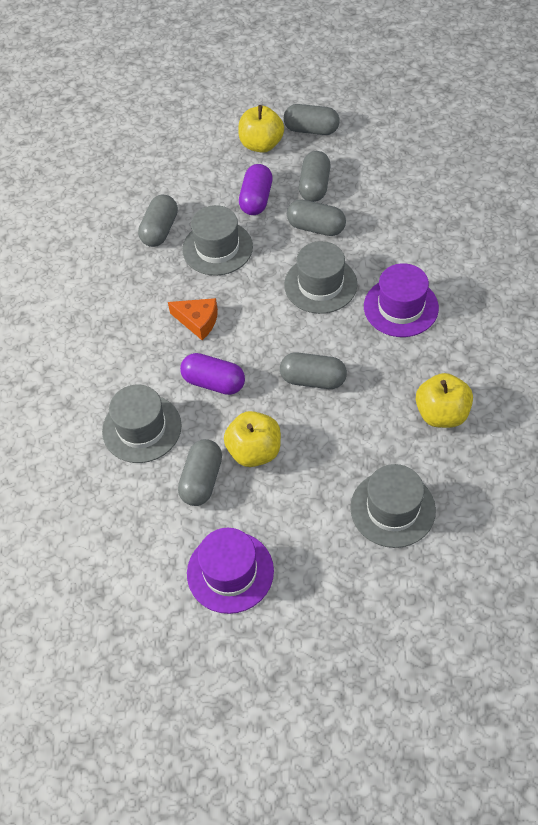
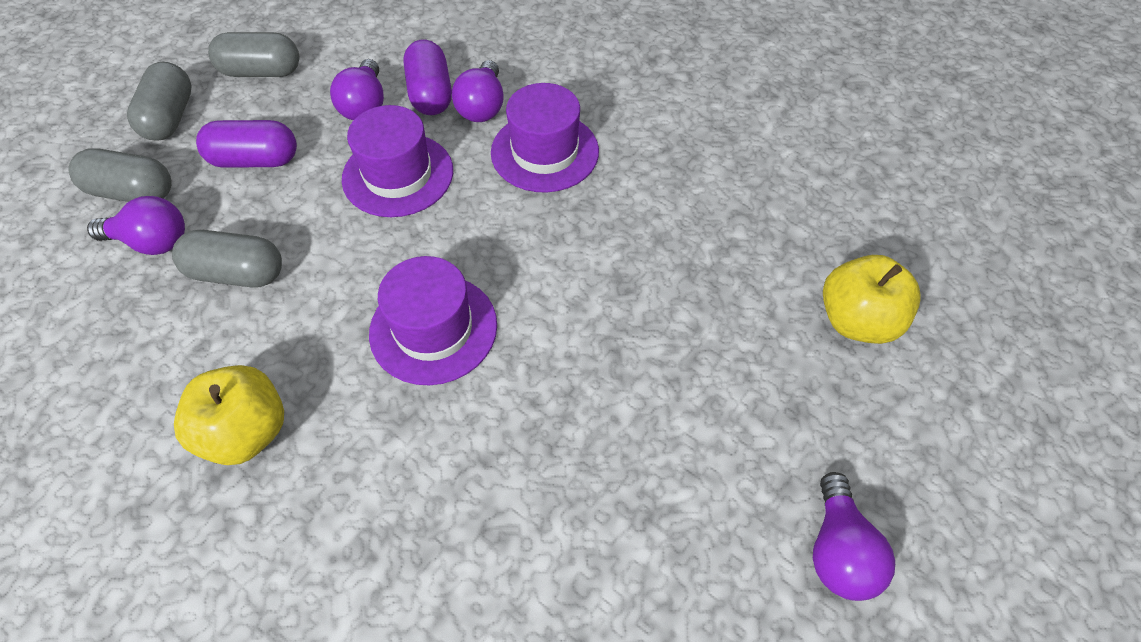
grey capsule: [138,195,178,247] [178,439,222,506] [280,352,347,389] [284,104,340,135] [287,199,346,236] [299,151,330,202] = 6 -> [69,149,172,202] [127,62,192,140] [172,230,282,288] [208,32,299,77] = 4
grey hat: [102,385,182,463] [182,205,253,276] [284,241,357,314] [350,464,436,548] = 4 -> none = 0
orange cheese: [168,298,218,340] = 1 -> none = 0
purple hat: [187,528,274,614] [364,263,439,337] = 2 -> [342,105,453,217] [369,256,497,385] [491,83,599,193] = 3
purple light bulb: none = 0 -> [87,196,185,255] [330,59,384,120] [452,60,504,122] [813,472,895,601] = 4
yellow apple: [224,411,281,467] [238,105,284,153] [416,373,473,428] = 3 -> [174,365,284,465] [823,255,921,344] = 2

